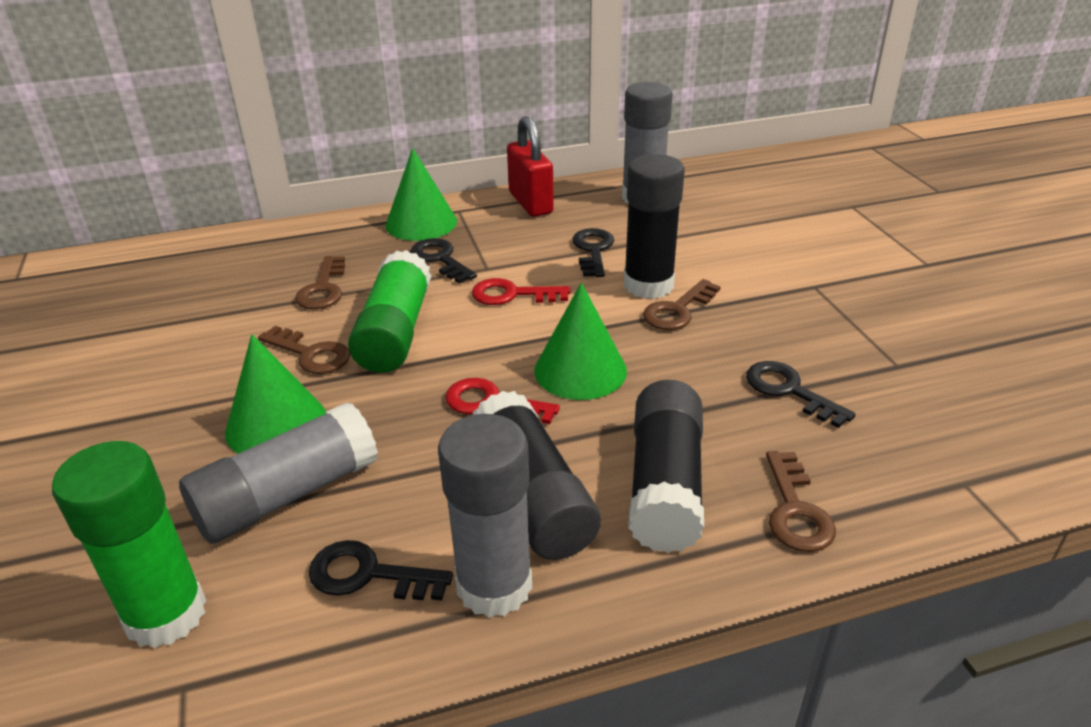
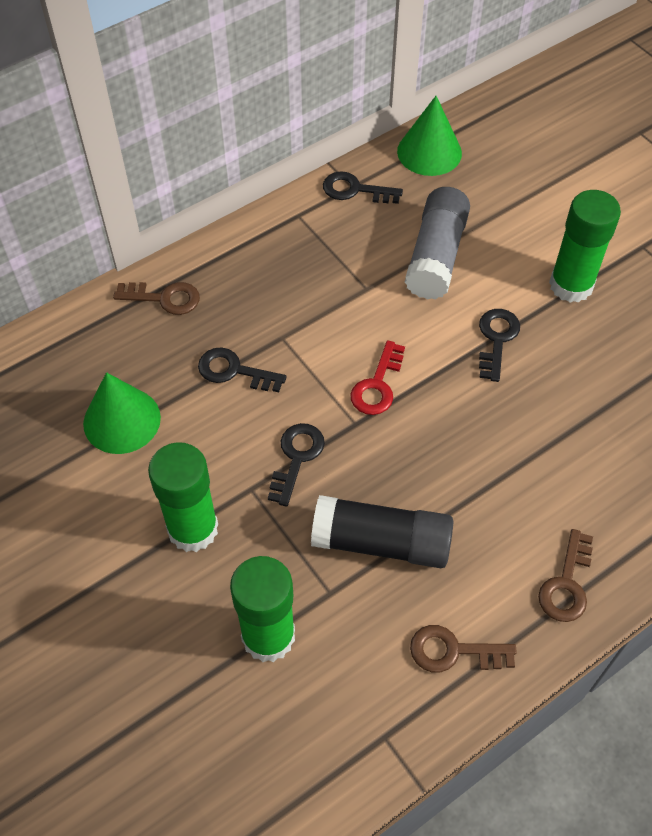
black glue stick: [473,391,601,560] [624,154,685,299] [628,380,704,553] = 3 -> [311,495,453,568] = 1
brown key: [258,326,350,374] [295,256,345,309] [643,279,721,330] [766,451,836,552] = 4 -> [113,282,200,315] [410,625,517,672] [538,529,593,622] = 3
green cone: [225,334,326,454] [386,148,457,241] [535,283,627,400] = 3 -> [83,372,161,454] [397,96,462,176] = 2
green glue stick: [52,441,206,648] [348,250,431,373] = 2 -> [148,442,218,552] [230,556,295,662] [549,190,621,303] = 3
grey glue stick: [179,402,378,544] [438,414,532,618] [622,82,673,203] = 3 -> [404,187,470,300] = 1
red key: [445,378,560,424] [472,278,570,305] = 2 -> [351,340,405,415] = 1
red padlock: [507,116,554,217] = 1 -> none = 0

